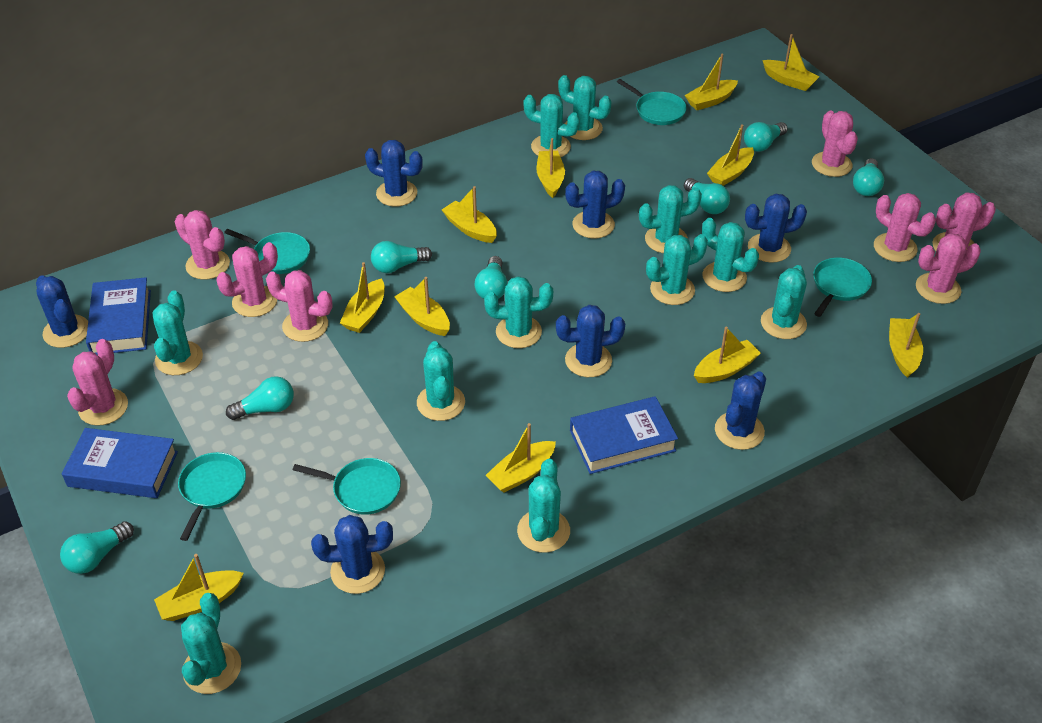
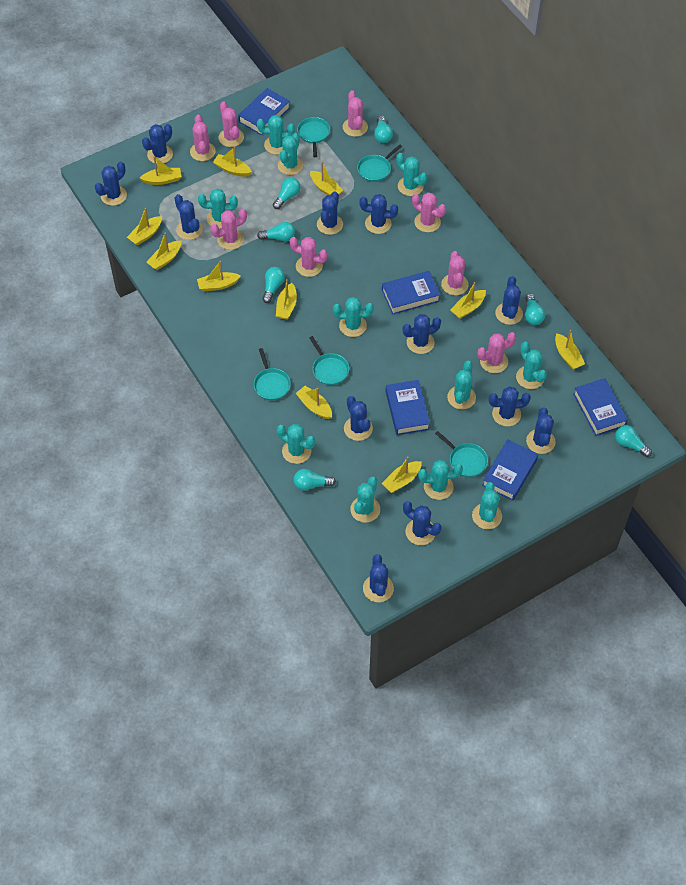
blue book: [62,428,178,498] [86,277,151,355] [570,396,678,474] = 3 -> [238,88,290,136] [382,271,440,315] [385,380,430,435] [482,439,538,501] [573,378,628,436] = 5
blue cactus: [36,275,88,348] [311,515,393,594] [365,140,423,207] [556,305,625,377] [565,171,625,239] [715,372,766,450] [745,194,807,263] = 7 -> [95,161,127,206] [142,124,173,164] [174,194,203,240] [317,191,343,235] [344,396,373,441] [359,194,398,234] [363,554,394,602] [403,314,441,354] [403,501,441,545] [489,386,531,426] [495,276,523,325] [526,408,556,454] = 12

